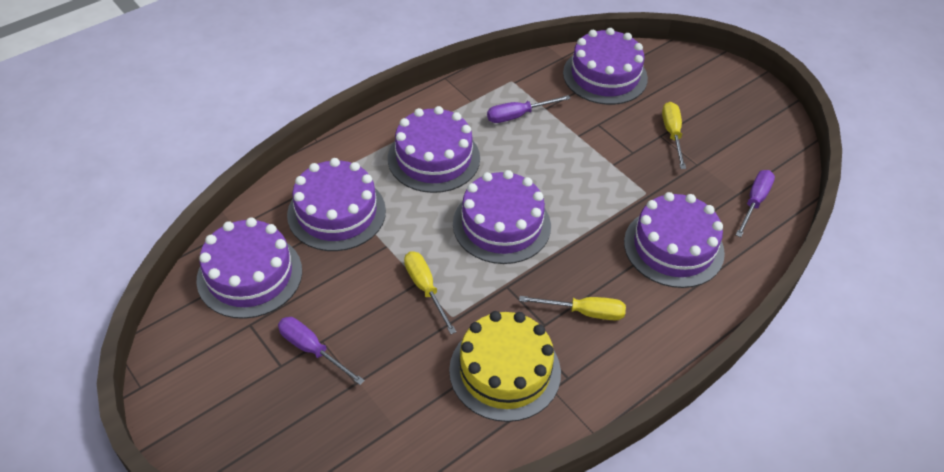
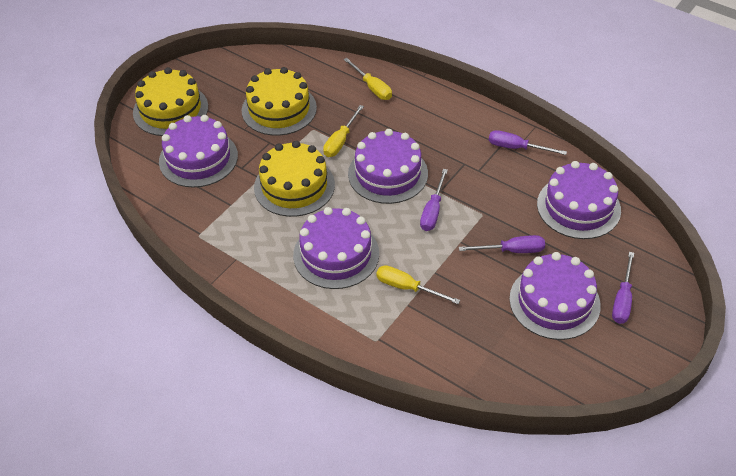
purple cake: [196,217,302,319] [287,158,386,251] [388,106,480,193] [453,170,551,264] [563,28,648,105] [624,192,725,288] = 6 -> [159,115,238,188] [293,207,379,289] [348,129,428,204] [509,252,601,340] [537,161,621,239] = 5
purple screwdriver: [278,317,365,385] [487,95,571,123] [736,170,775,237] = 3 -> [420,169,448,231] [459,235,545,253] [489,130,567,155] [612,252,634,324] = 4
yellow cake: [449,311,561,422] = 1 -> [133,67,208,136] [242,67,317,136] [254,141,335,217] = 3

